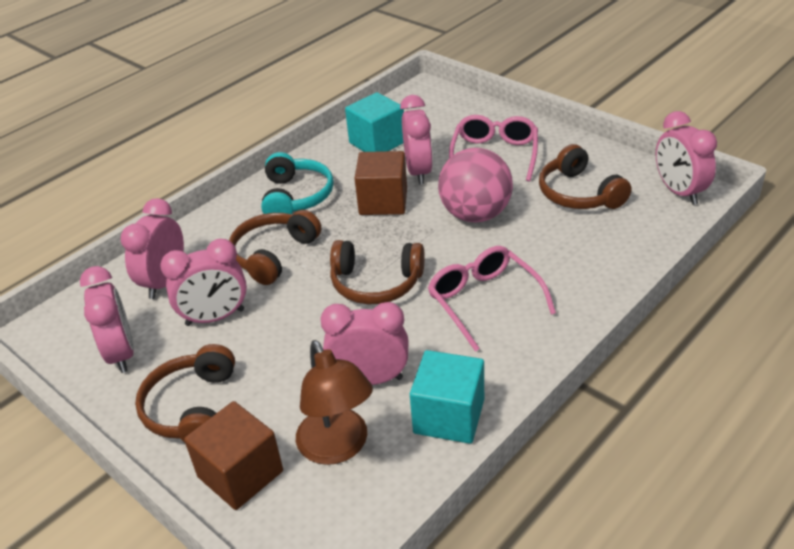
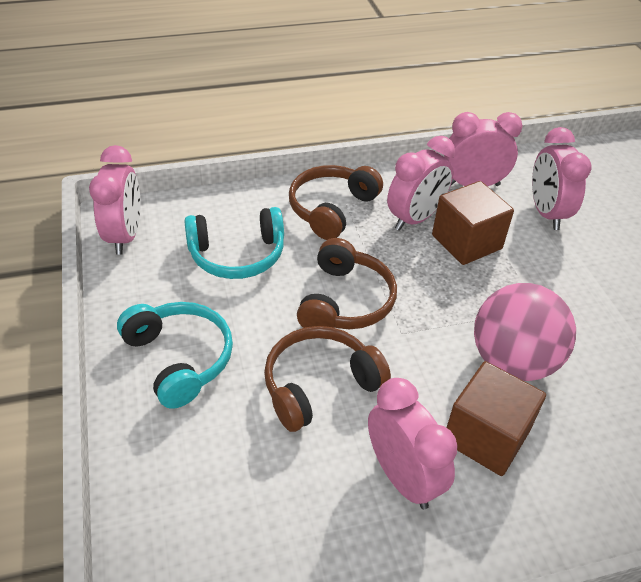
brown headphones: [135,344,235,443] [229,210,321,285] [330,240,425,304] [539,144,631,209] = 4 -> [264,326,391,432] [289,165,383,240] [297,238,397,329] = 3
brown lamp: [296,340,373,465] = 1 -> none = 0
pink clock: [80,266,134,373] [120,198,184,299] [160,239,247,326] [320,302,409,385] [400,95,433,185] [656,111,717,205] = 6 -> [89,145,140,255] [368,378,458,509] [387,136,455,231] [444,112,522,186] [532,127,592,230] = 5
pink glasses: [428,246,556,352] [449,115,538,182] = 2 -> none = 0
turquoise cube: [345,92,404,152] [410,350,484,444] = 2 -> none = 0
turquoise headphones: [261,152,334,214] = 1 -> [117,302,233,409] [184,207,284,279] = 2

